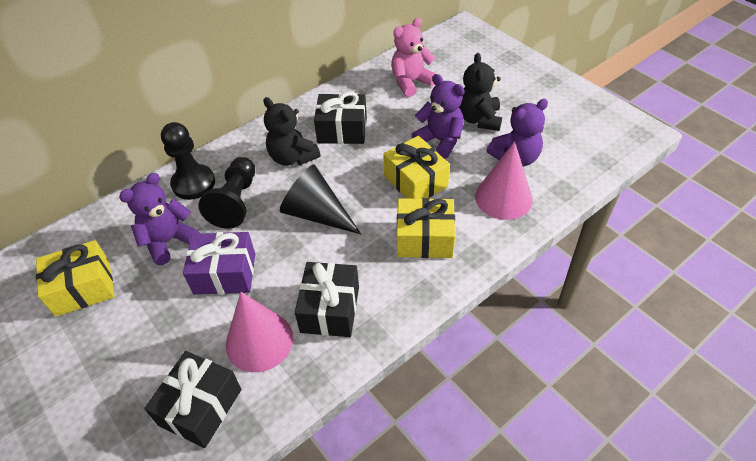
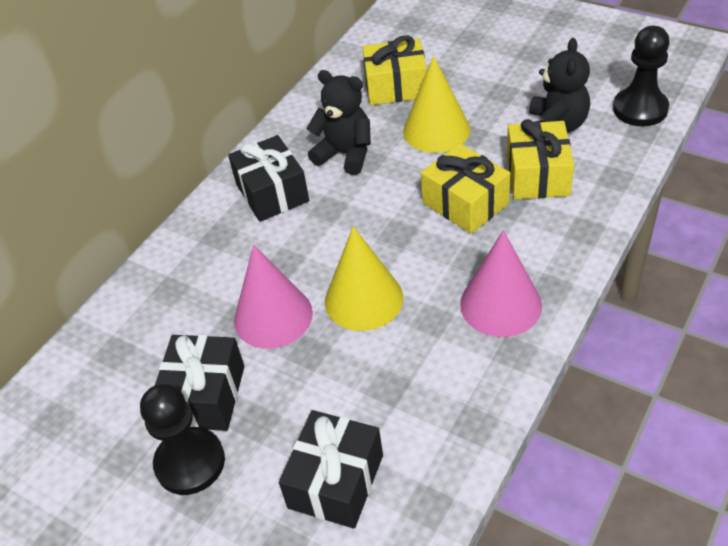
black cone: [280,164,361,234] = 1 -> none = 0
pink teddy bear: [391,18,436,97] = 1 -> none = 0
purple gift: [183,232,255,295] = 1 -> none = 0
purple teddy bear: [119,173,200,265] [412,74,465,159] [487,99,548,167] = 3 -> none = 0
yellow cone: none = 0 -> [325,226,403,331] [403,56,470,153] = 2

